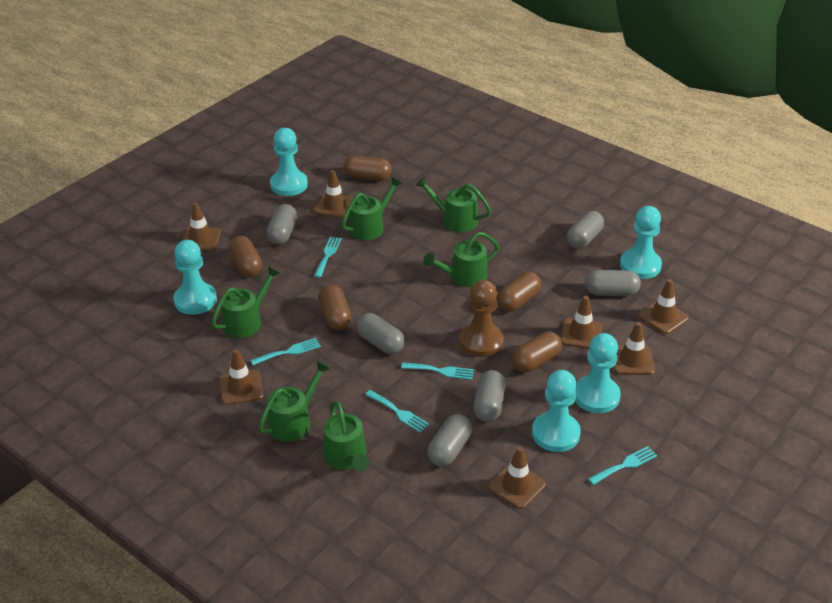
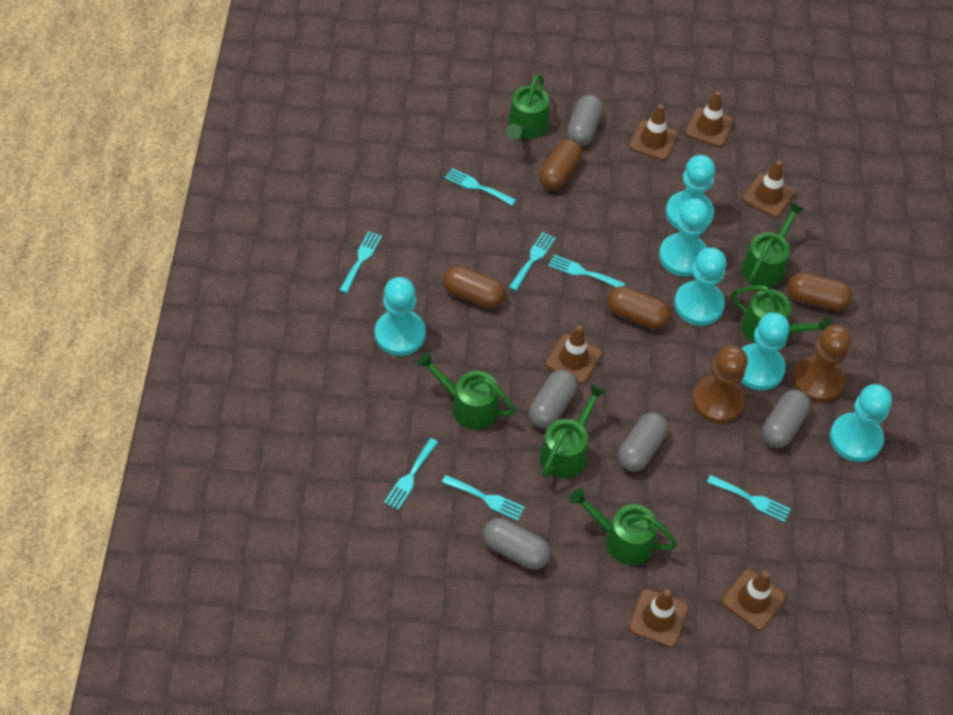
brown capsule: [229,236,262,277] [319,285,351,330] [344,156,392,181] [497,272,541,312] [512,331,562,372] = 5 -> [443,266,506,308] [540,139,582,190] [607,286,671,329] [787,272,853,311] = 4
brown pawn: [459,280,504,357] = 1 -> [692,345,748,424] [792,325,851,403] = 2
brown traffic cone: [182,202,221,251] [219,349,264,405] [314,170,353,219] [488,446,546,509] [561,296,603,349] [614,322,655,375] [638,279,689,334] = 7 -> [546,325,602,384] [629,104,678,160] [629,589,689,647] [685,91,734,147] [722,569,786,630] [742,160,795,218] = 6
grey capsule: [266,204,297,245] [356,313,405,354] [427,414,472,466] [473,370,506,422] [567,211,604,249] [585,270,641,296] = 6 -> [483,518,551,569] [529,370,577,429] [567,95,603,146] [618,412,668,472] [762,390,811,448] = 5
turquoise fork: [250,338,321,365] [314,237,342,278] [365,390,429,432] [401,362,474,380] [588,446,657,485] = 5 -> [340,231,382,293] [384,438,439,510] [442,475,525,521] [445,168,516,206] [509,232,556,291] [548,255,625,287] [707,475,791,522] = 7
turquoise pawn: [173,240,217,315] [270,128,308,196] [532,370,581,452] [575,333,621,413] [620,206,662,279] = 5 -> [375,277,426,356] [659,198,709,277] [666,155,715,230] [674,247,726,326] [740,312,790,391] [830,384,892,462] = 6

